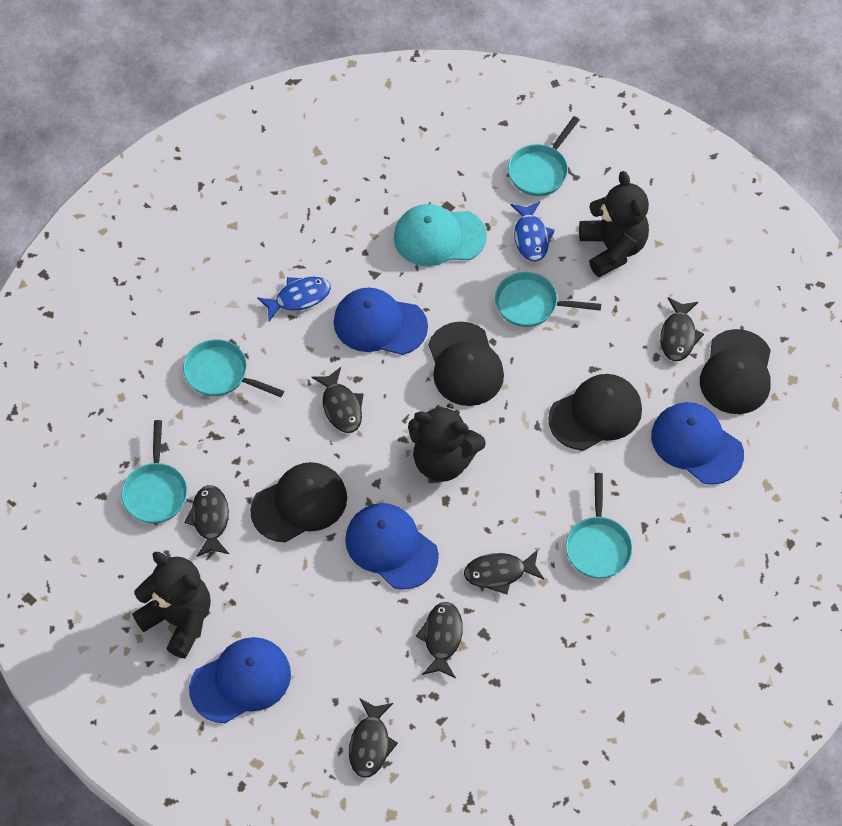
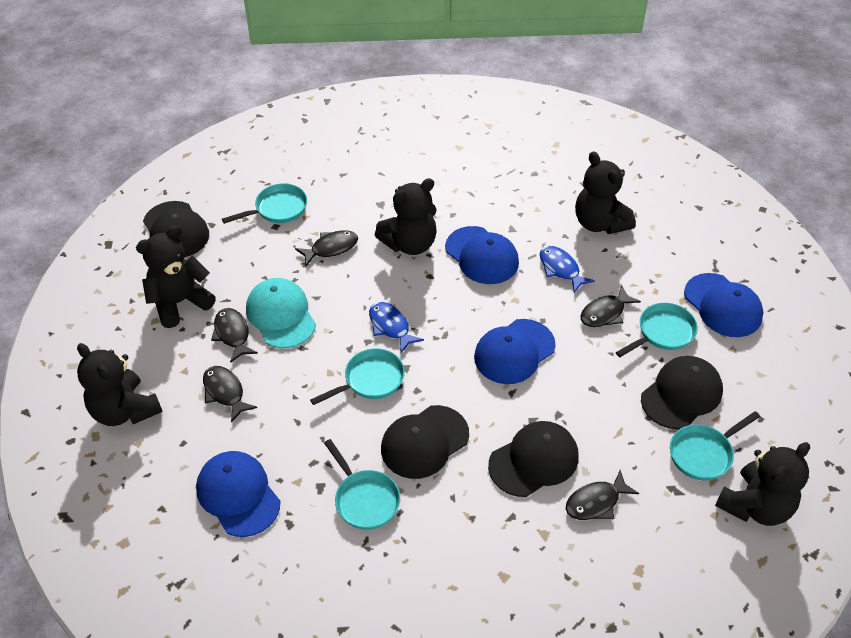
black fish: [184,485,229,557] [312,367,364,433] [349,699,398,778] [415,602,463,678] [464,549,544,594] [660,297,704,361] = 6 -> [203,366,257,423] [211,308,258,363] [295,230,358,266] [566,470,639,520] [581,285,641,327] = 5
black teddy bear: [132,552,211,658] [408,404,486,482] [579,171,649,277] = 3 -> [77,343,163,426] [136,225,216,328] [375,178,437,255] [575,151,636,234] [715,442,810,526] = 5

